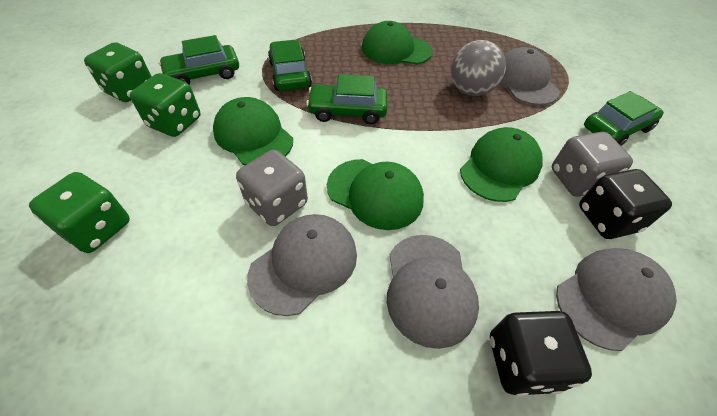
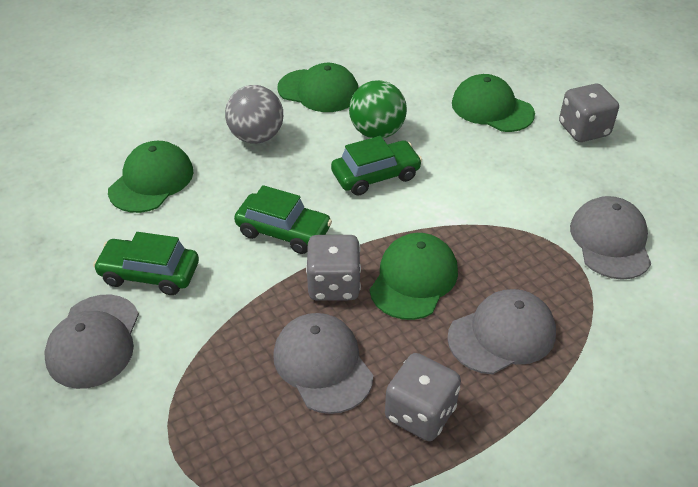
black dice: [490,311,592,396] [579,169,672,239] = 2 -> none = 0
green ball: none = 0 -> [349,80,407,138] = 1
green car: [158,35,239,84] [268,40,312,91] [306,74,387,124] [584,91,664,146] = 4 -> [93,232,199,295] [234,185,332,254] [331,136,422,196] = 3
green dice: [29,172,130,253] [84,42,152,102] [130,73,200,137] = 3 -> none = 0
grey dice: [236,150,308,226] [552,132,633,197] = 2 -> [306,235,361,301] [385,353,461,441] [559,84,619,142] = 3

